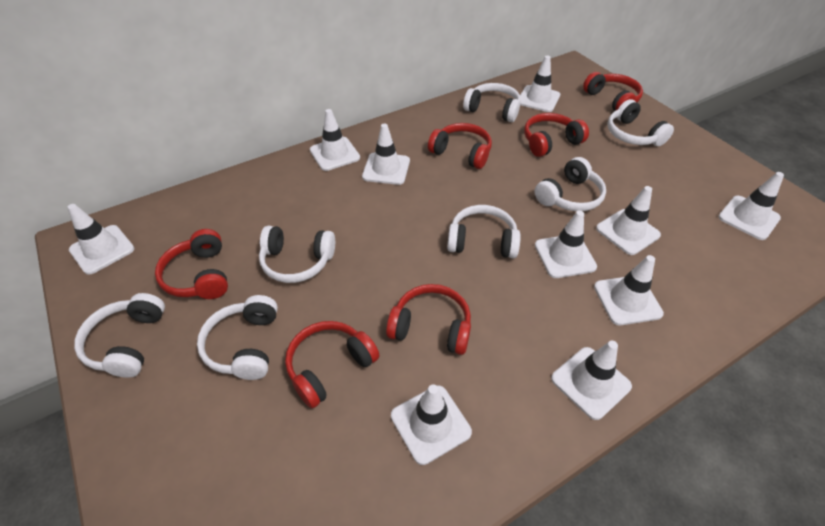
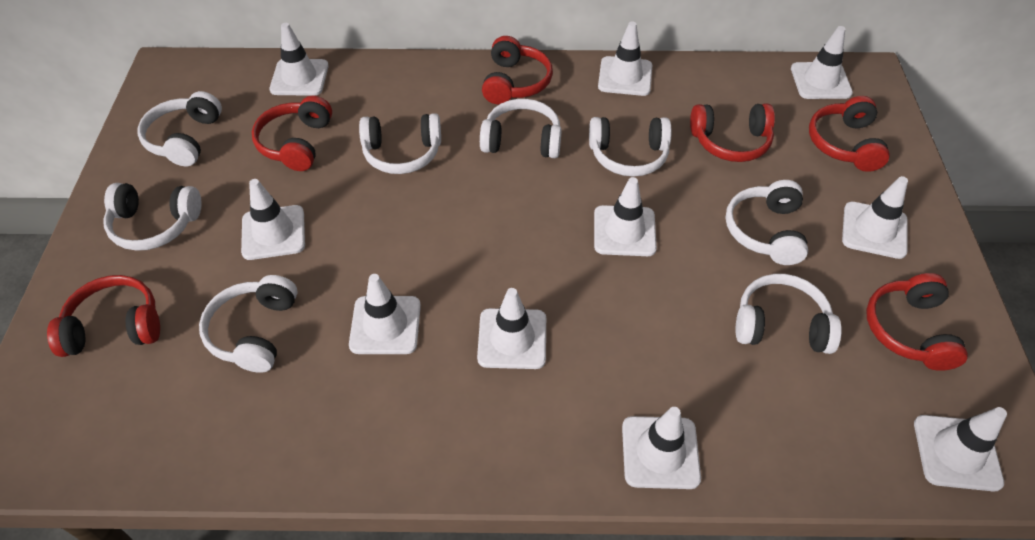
white headphones: [74,293,165,378] [197,295,278,380] [259,226,335,283] [447,205,521,258] [463,83,521,122] [534,157,606,211] [608,99,674,146] = 7 -> [103,183,202,251] [138,91,222,166] [199,275,298,373] [359,113,441,174] [480,99,562,158] [589,117,672,177] [726,180,808,265] [736,274,842,354] = 8

